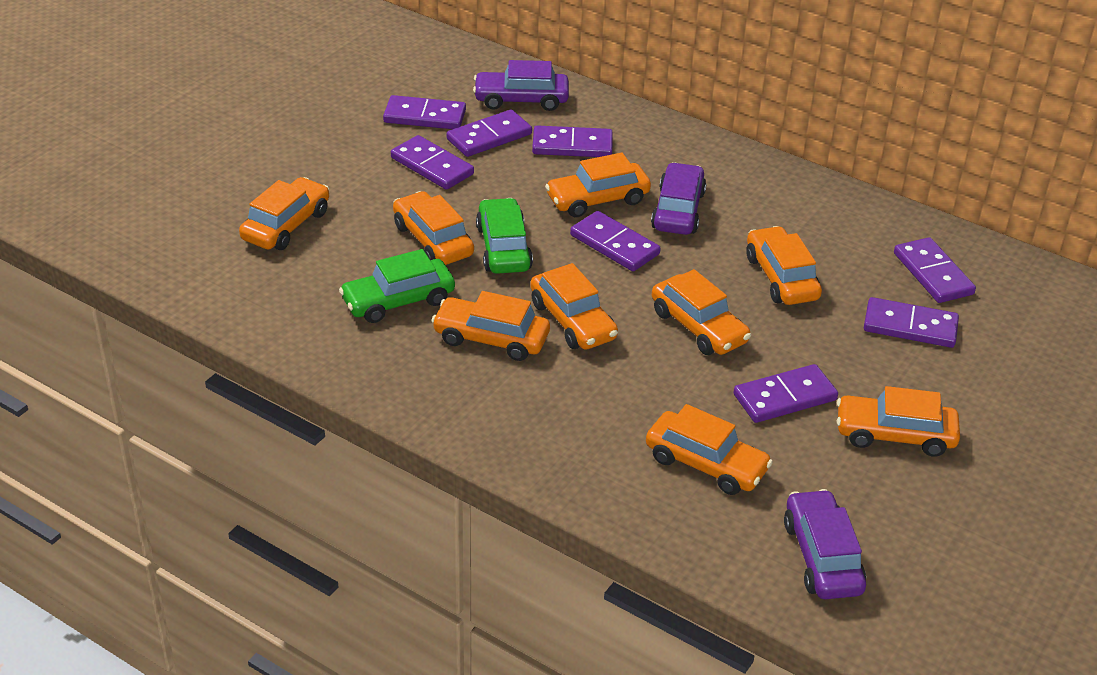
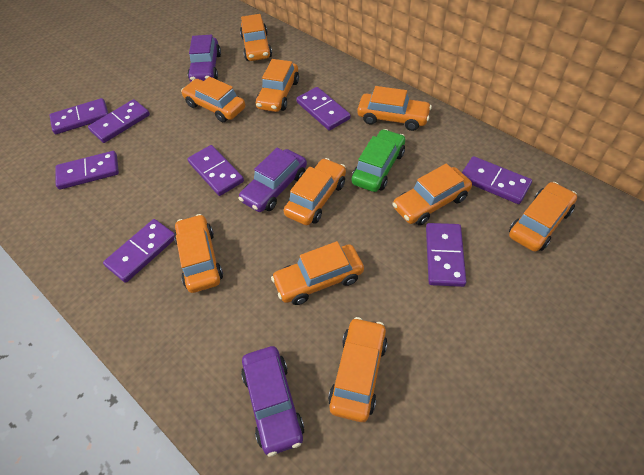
green car: [339,249,455,323] [476,198,533,274] = 2 -> [352,129,405,192] = 1
orange car: [239,177,329,250] [393,191,474,265] [431,291,550,361] [530,263,618,350] [545,153,651,217] [646,404,773,495] [652,269,751,355] [746,226,822,305] [837,386,960,457] = 9 -> [174,214,223,293] [181,77,245,122] [240,14,272,61] [256,59,299,112] [271,241,364,305] [284,158,346,225] [328,317,387,422] [357,86,432,131] [392,164,472,226] [509,182,577,252] = 10

